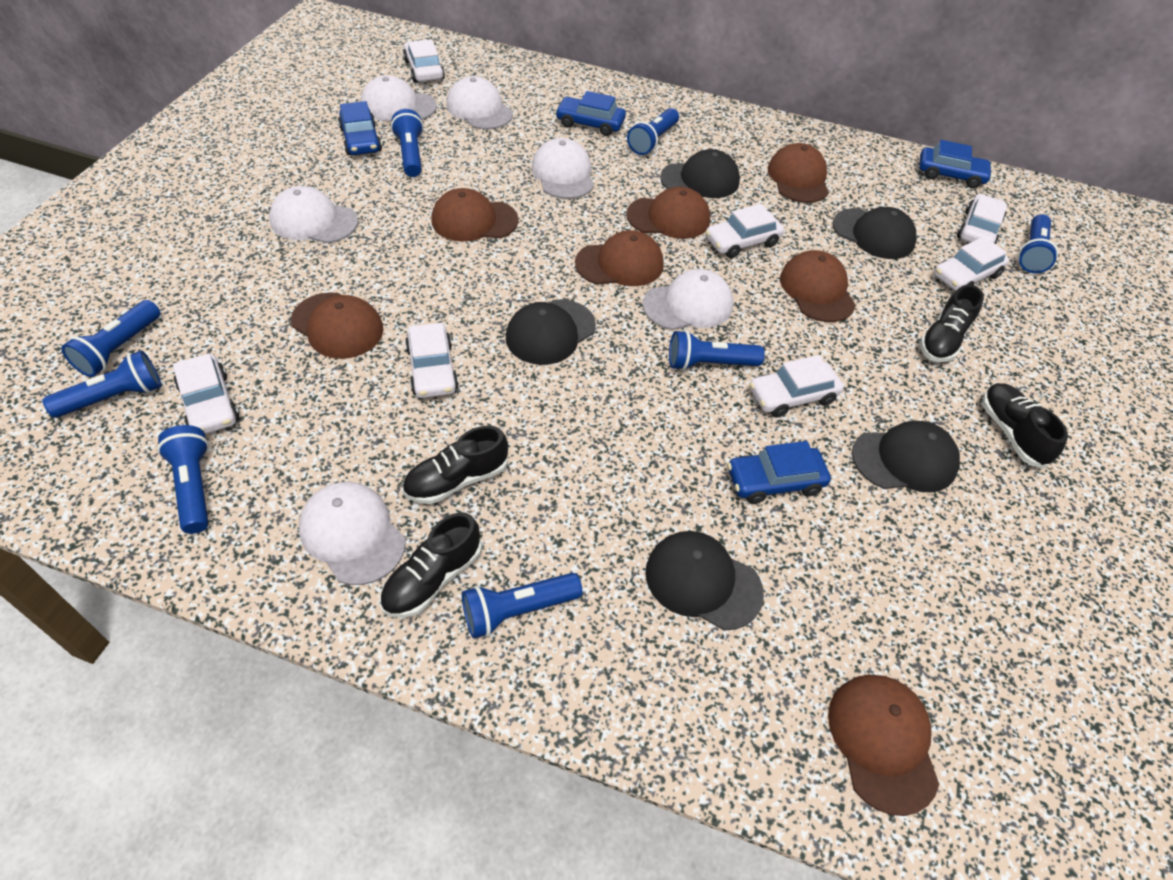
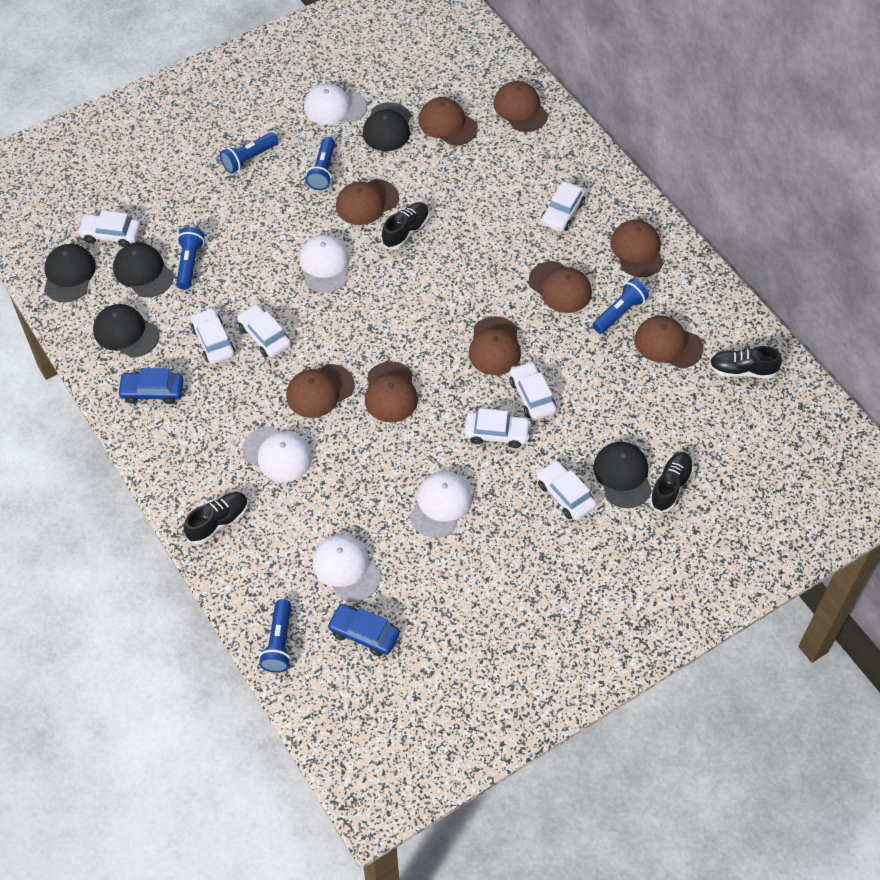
blue car: [338,101,382,155] [555,91,626,136] [727,441,831,504] [919,140,992,188] = 4 -> [117,368,184,404] [327,604,400,656] = 2
blue flashlight: [42,350,161,418] [61,300,160,377] [157,425,209,534] [391,109,423,177] [462,573,583,638] [627,108,679,155] [669,330,765,371] [1018,214,1058,273] = 8 -> [176,227,205,290] [220,132,278,174] [259,599,291,673] [306,137,335,190] [592,279,649,334] = 5
brown cap: [291,292,384,359] [431,188,519,242] [575,230,664,286] [626,187,710,239] [768,143,829,203] [780,250,856,322] [828,675,939,816] = 7 -> [286,364,355,418] [336,179,399,225] [365,361,418,423] [418,97,478,146] [469,316,521,375] [493,81,548,132] [529,261,592,313] [610,220,663,277] [635,316,703,369] = 9
white cap: [269,186,358,243] [299,482,406,585] [361,75,437,121] [447,76,513,129] [532,138,594,199] [643,269,733,330] = 6 -> [242,426,312,482] [299,235,350,293] [304,84,367,125] [313,535,381,602] [410,472,472,538] = 5

